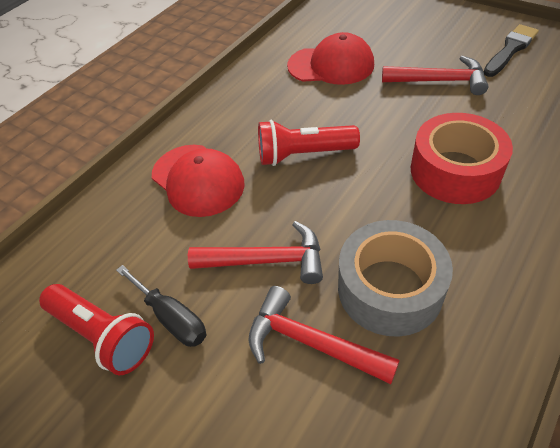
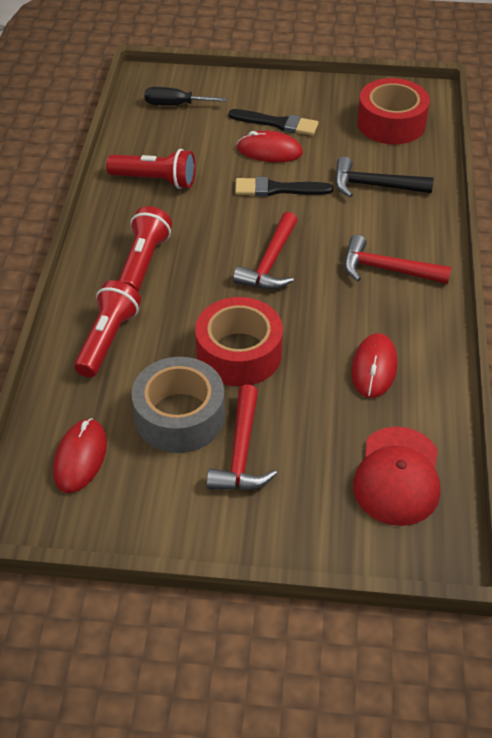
black brush: [484,24,539,77] = 1 -> [228,109,319,136] [235,177,333,196] = 2
black hammer: none = 0 -> [335,157,434,197] = 1
red cap: [152,145,245,217] [287,32,374,85] = 2 -> [353,427,440,526] = 1
red flashlight: [39,284,154,375] [258,120,360,166] = 2 -> [74,280,141,378] [106,149,196,189] [118,206,172,292] = 3
red mouse: none = 0 -> [53,418,107,493] [237,131,303,162] [351,333,398,398] = 3
red tape: [411,113,513,204] = 1 -> [195,297,283,387] [357,78,430,145] = 2

